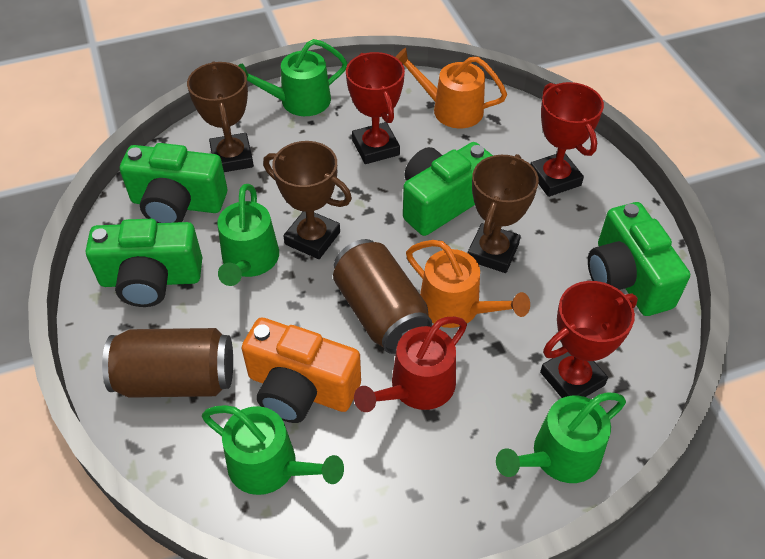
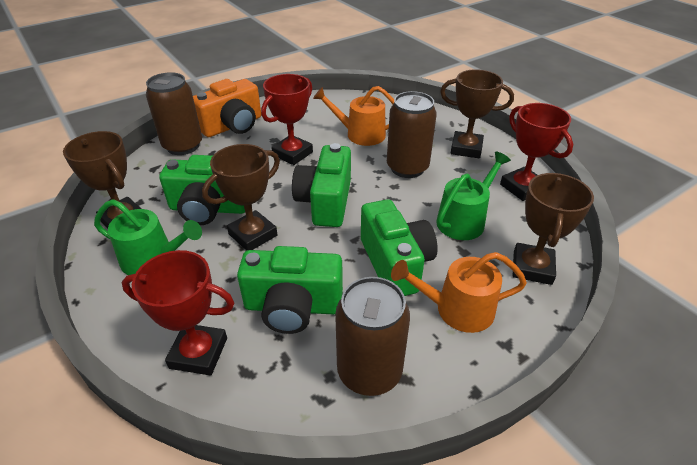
brown can: [102,328,233,398] [333,239,432,354] = 2 -> [146,72,202,155] [335,277,410,396] [387,91,437,178] = 3
brown trophy: [187,61,254,172] [263,141,352,259] [468,154,539,273] = 3 -> [63,131,142,228] [202,144,280,251] [440,69,514,158] [512,173,594,285] = 4
green watering can: [202,405,344,495] [217,184,279,286] [238,39,347,116] [496,392,626,483] = 4 -> [94,199,202,275] [436,152,511,240] = 2
red watering can: [354,317,467,412] = 1 -> none = 0

